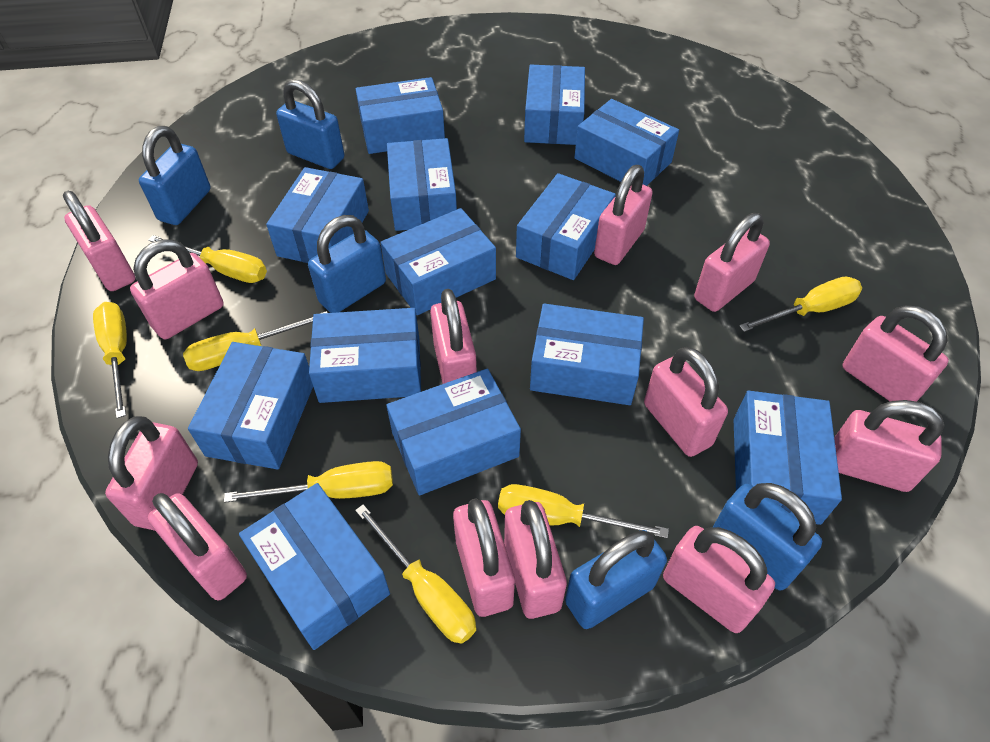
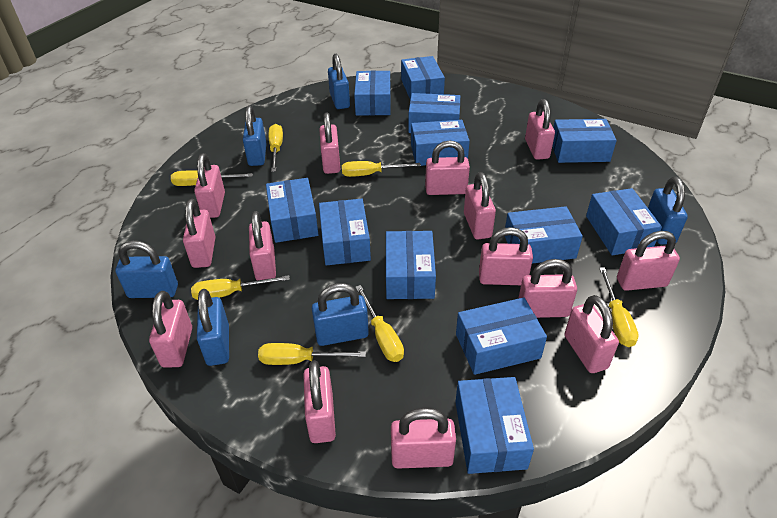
blue box: [188,342,313,470] [239,483,390,650] [266,167,369,263] [309,308,421,403] [356,77,445,154] [380,208,496,315] [386,369,521,496] [387,138,457,231] [516,173,616,280] [524,65,585,145] [530,303,644,405] [574,99,679,186] [733,391,842,525] = 13 -> [266,178,318,243] [319,199,371,265] [354,71,390,115] [386,231,436,299] [401,56,445,100] [408,93,460,133] [411,120,470,166] [455,377,534,474] [456,298,547,375] [505,206,583,263] [553,119,617,163] [586,188,662,255] = 12
blue padlock: [139,126,211,225] [276,79,344,169] [308,215,386,313] [565,530,667,629] [713,483,822,591] = 5 -> [115,240,178,298] [197,289,229,366] [243,106,267,166] [312,283,369,346] [328,54,350,109] [648,177,688,245] = 6
pink padlock: [63,191,135,291] [105,416,198,531] [130,239,224,339] [148,493,247,601] [430,289,477,384] [453,498,515,617] [504,500,567,619] [594,165,653,265] [644,347,728,457] [663,526,775,633] [694,213,770,312] [834,400,944,492] [842,305,949,402] = 13 -> [149,291,192,368] [183,199,216,268] [194,153,225,218] [249,211,276,281] [303,360,336,443] [319,112,340,174] [391,408,456,469] [425,140,470,195] [464,172,496,239] [479,227,533,285] [518,259,577,318] [525,99,555,160] [565,295,619,373] [617,231,680,291] = 14

